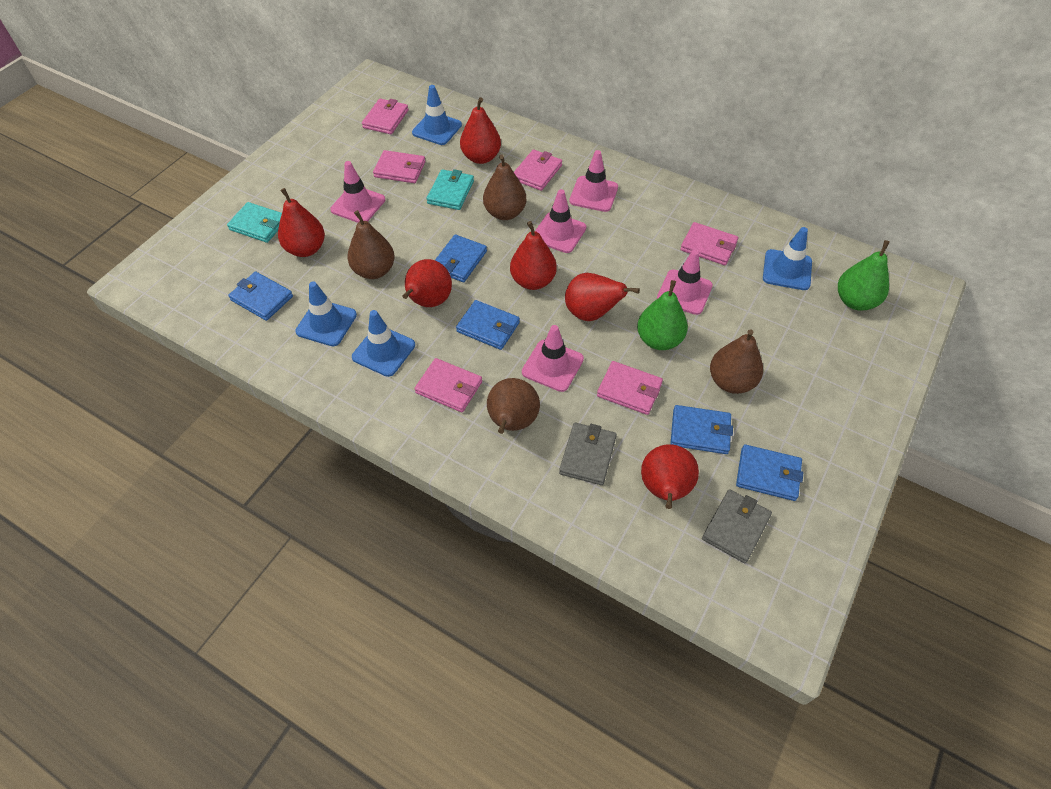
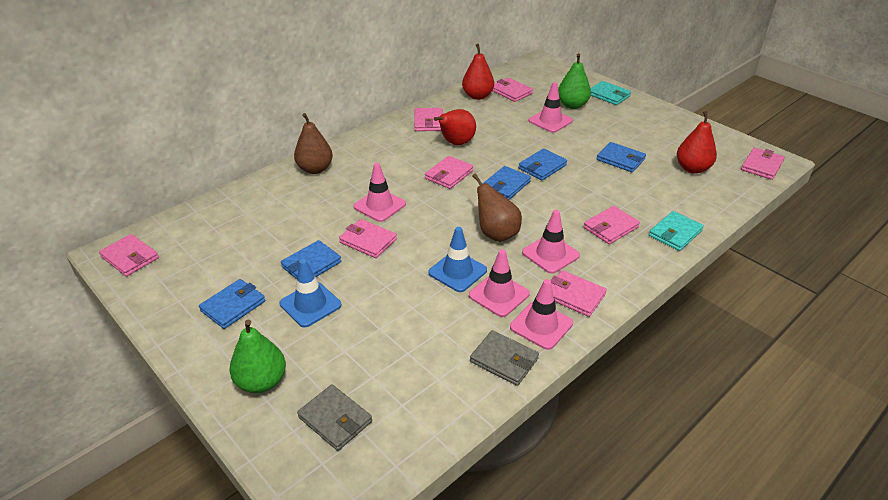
blue traffic cone: [295,281,357,346] [352,310,415,377] [412,85,462,145] [763,227,812,290] = 4 -> [279,259,341,328] [428,227,487,292] = 2
brown pear: [347,210,395,279] [483,155,526,220] [487,378,540,434] [710,329,763,394] = 4 -> [294,113,333,174] [472,173,522,242] = 2
pink wallet: [362,99,409,134] [373,150,425,183] [415,358,482,412] [514,149,562,191] [597,361,663,415] [680,222,738,265] = 6 -> [99,234,159,276] [339,219,397,258] [414,108,443,131] [425,156,473,189] [492,78,533,102] [550,270,607,317] [583,206,640,244] [741,147,785,180] = 8
red pear: [278,188,325,257] [402,259,452,307] [460,97,501,164] [510,221,557,290] [565,273,640,321] [641,444,699,509] = 6 -> [434,109,476,145] [462,44,494,100] [677,111,717,174] = 3

